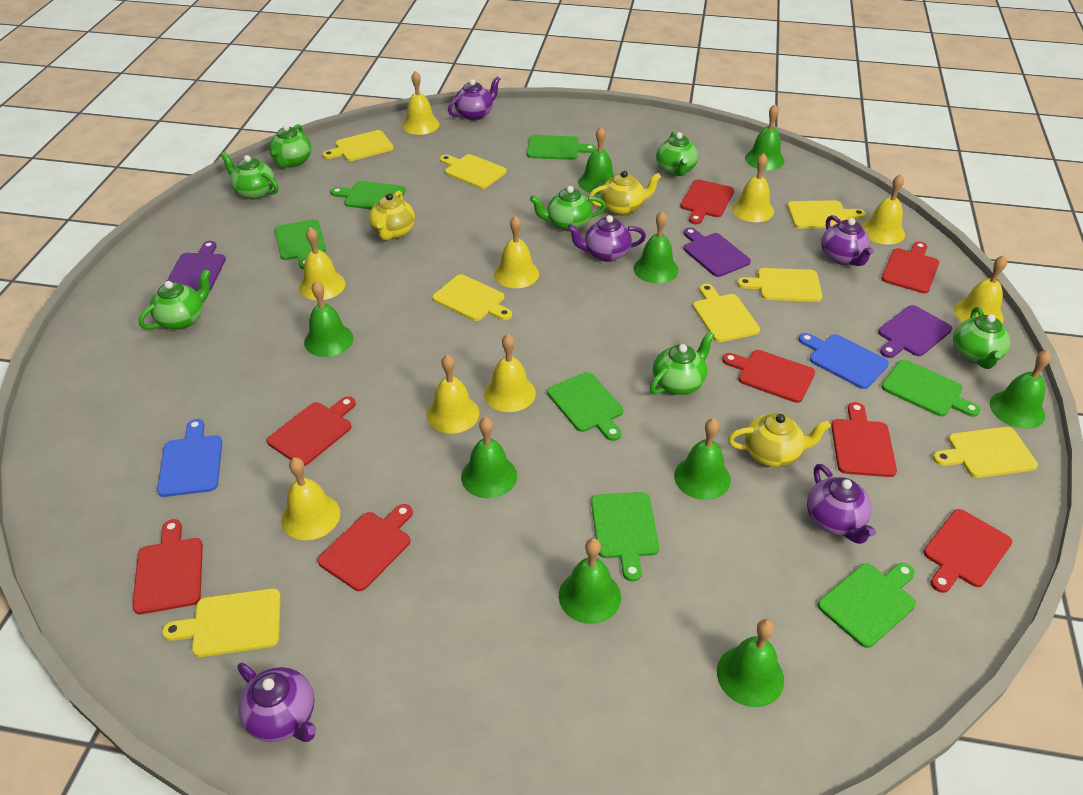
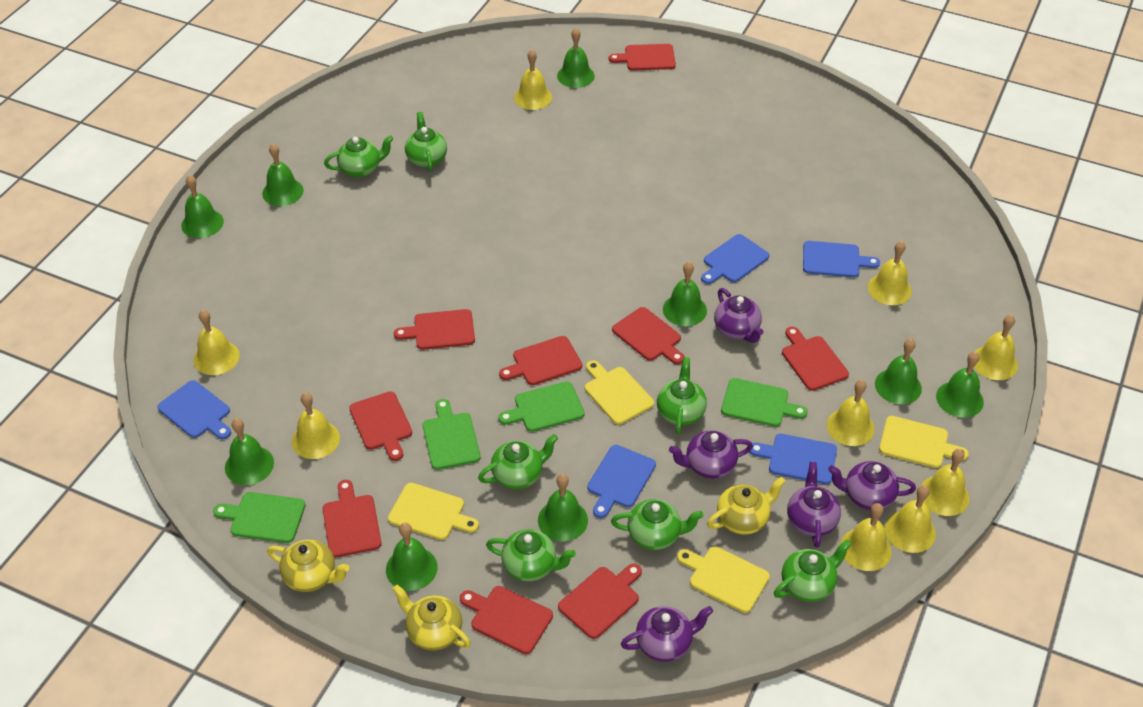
blue cutting board: [157,419,222,497] [799,333,889,389] = 2 -> [157,380,231,439] [587,445,656,518] [701,234,769,284] [749,434,837,485] [803,241,880,278] = 5
green cutting board: [275,219,326,269] [331,181,406,209] [527,135,596,160] [547,372,623,441] [591,492,659,581] [818,563,916,648] [882,360,980,417] = 7 -> [213,492,306,543] [423,399,481,470] [498,381,585,432] [721,378,807,427] = 4
purple cutting board: [167,241,226,291] [683,227,751,277] [878,305,952,358] = 3 -> none = 0
red cutting board: [133,519,203,614] [267,396,356,466] [318,504,413,591] [680,179,734,224] [722,350,815,403] [831,402,897,477] [881,241,939,293] [924,509,1012,593] = 8 -> [323,480,382,558] [349,391,412,461] [394,309,475,350] [460,586,553,654] [499,336,582,385] [558,563,642,639] [609,44,676,70] [612,307,684,364] [782,327,849,391] = 9
yellow cutting board: [162,588,281,657] [323,130,394,161] [432,274,512,321] [440,154,507,189] [693,284,760,342] [737,268,822,302] [787,200,866,229] [933,427,1038,478] = 8 -> [388,483,479,540] [585,360,654,425] [677,546,770,613] [879,416,969,468] = 4

